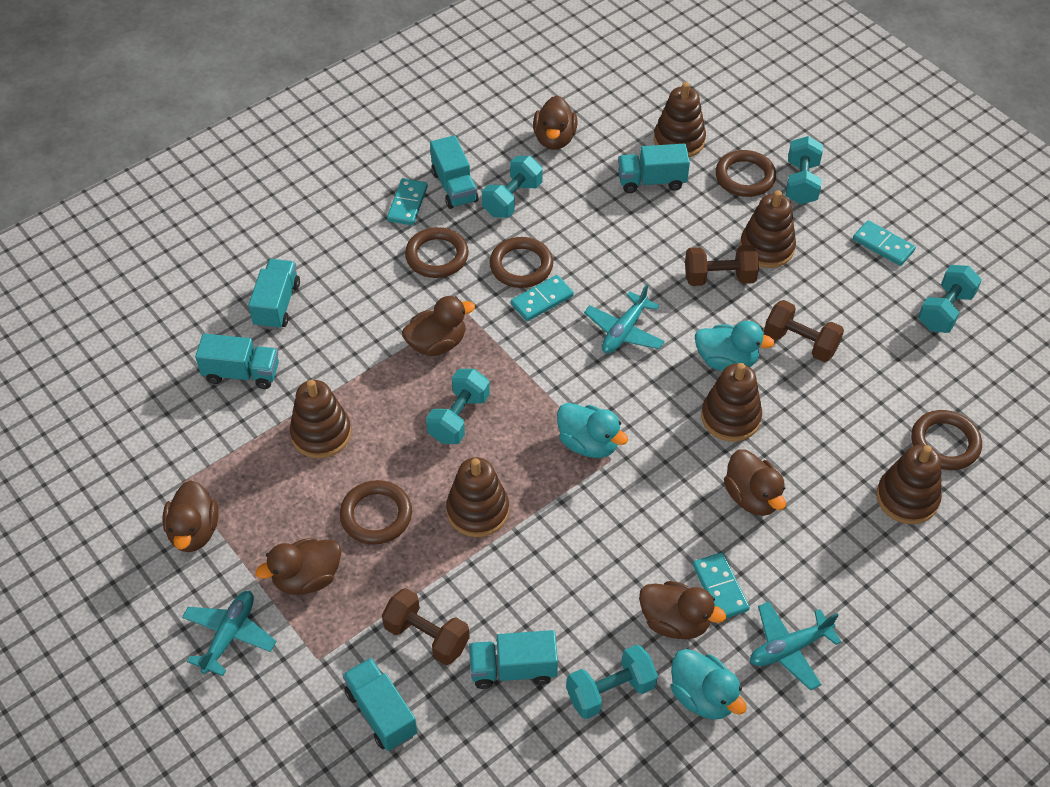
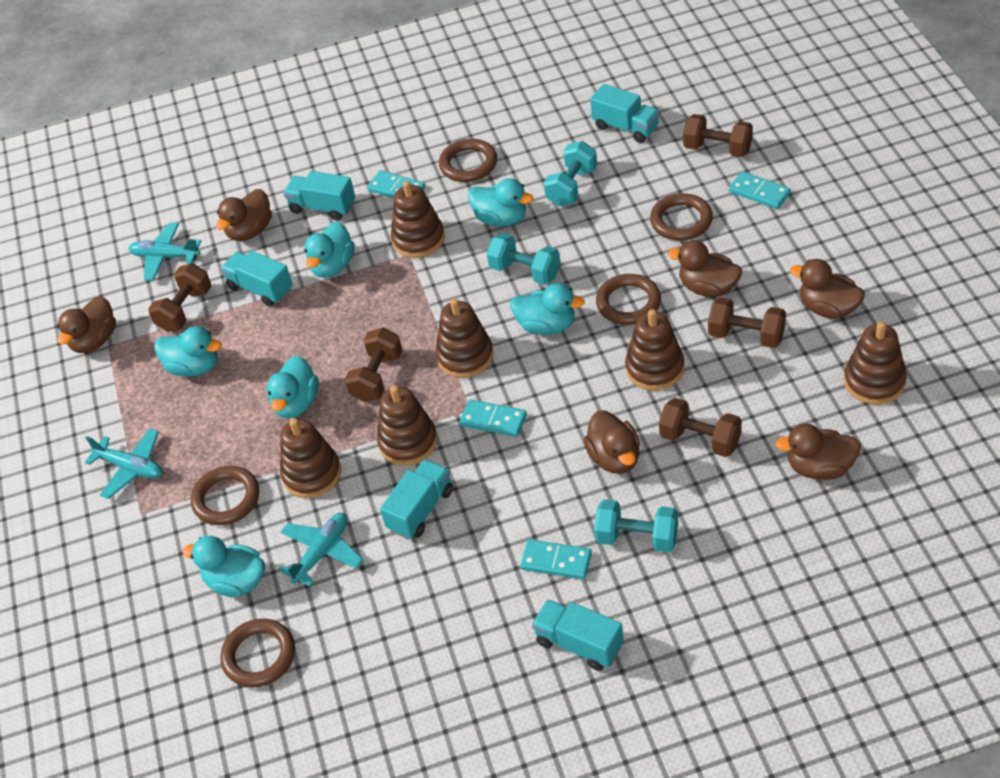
brown dumbbell: [382,588,470,665] [685,245,759,286] [764,300,844,362] = 3 -> [148,263,212,332] [345,328,402,402] [659,398,742,457] [683,114,753,157] [708,297,786,348] = 5
turquoise duck: [557,403,628,458] [671,649,747,720] [695,321,775,371] = 3 -> [154,326,222,377] [183,536,265,597] [267,356,318,418] [304,222,355,278] [468,178,534,227] [510,283,585,335] = 6
turquoise dumbbell: [426,369,490,444] [482,156,543,218] [566,644,658,719] [786,136,823,204] [918,265,982,333] = 5 -> [486,233,561,285] [544,141,597,206] [594,499,678,552] = 3
turquoise truck: [195,334,279,389] [248,259,300,330] [343,658,417,751] [430,135,478,209] [469,630,558,689] [618,144,690,193] = 6 -> [221,251,293,307] [283,171,355,221] [380,459,453,539] [532,599,624,671] [590,84,660,143] = 5

